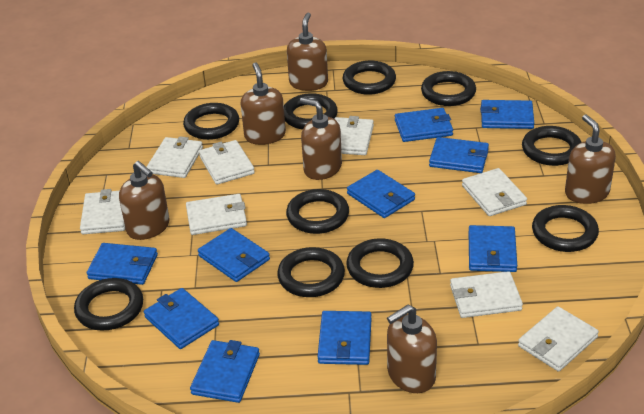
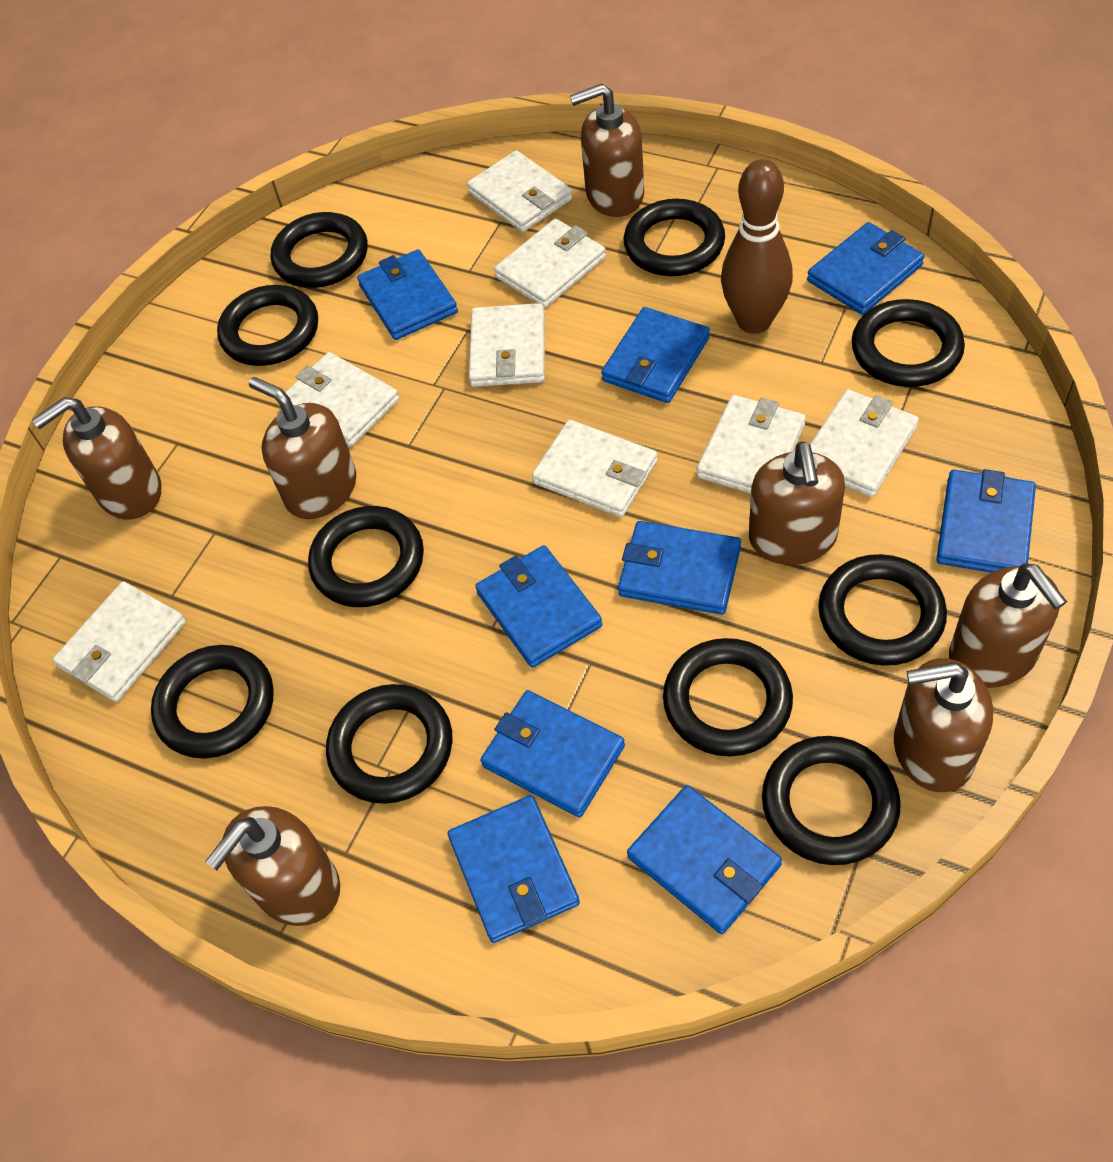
blue wallet: [87,243,158,285] [144,288,219,349] [190,340,260,403] [198,228,270,282] [317,311,372,365] [347,170,415,218] [395,108,453,142] [429,137,489,173] [469,225,517,272] [480,100,534,129] = 10 -> [357,249,458,340] [448,795,580,943] [475,545,602,668] [480,690,625,818] [601,307,710,403] [618,521,741,615] [627,785,782,934] [807,222,925,315] [936,469,1036,573] = 9
brown bowling pin: none = 0 -> [721,159,793,334] = 1
brown soap dispenser: [119,161,169,240] [241,62,286,145] [287,13,328,91] [300,98,342,180] [387,305,437,393] [565,115,616,204] = 6 -> [32,397,161,519] [205,806,340,926] [249,377,356,519] [570,84,644,217] [749,441,845,565] [894,658,993,792] [949,563,1067,688] = 7

